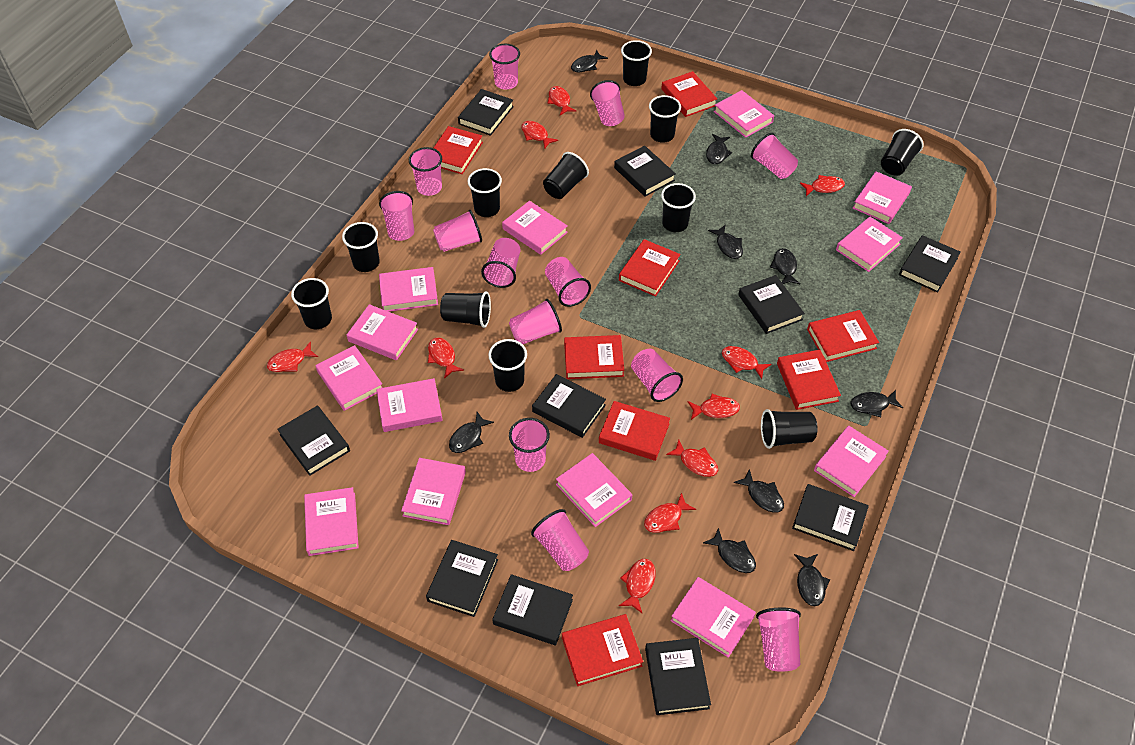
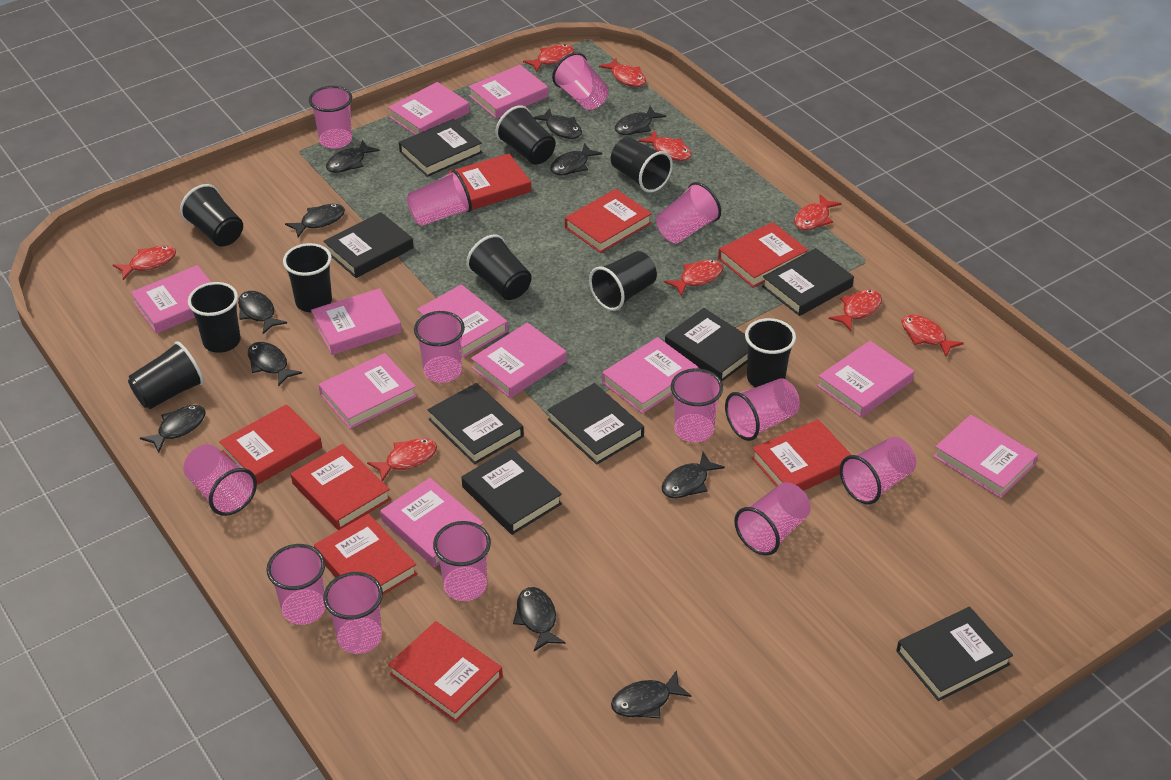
black book: [277,405,350,476] [426,540,498,617] [458,89,514,136] [492,574,573,645] [532,374,606,438] [614,146,676,197] [645,638,711,715] [738,275,805,334] [792,484,869,551] [899,235,961,293] = 10 -> [323,212,414,278] [399,119,482,177] [428,383,524,464] [462,447,562,535] [548,383,644,465] [665,308,748,381] [762,248,854,316] [896,607,1013,701] = 8
black cup: [291,278,332,329] [342,222,380,272] [440,291,491,328] [467,168,502,217] [488,339,527,392] [543,152,589,199] [621,40,652,86] [649,95,681,143] [661,183,696,232] [761,409,818,449] [881,129,924,176] = 11 -> [128,341,204,409] [180,184,243,247] [188,282,241,353] [283,243,332,312] [466,234,532,300] [496,105,556,165] [589,251,657,311] [611,137,673,193] [745,318,796,388] = 9
black fish: [449,412,494,453] [571,50,608,72] [703,528,756,573] [706,134,732,164] [708,224,743,259] [734,469,784,513] [770,248,800,284] [794,554,830,606] [850,390,903,417] = 9 -> [140,405,205,453] [238,291,287,334] [248,342,302,387] [285,204,345,237] [326,140,379,173] [513,587,566,651] [533,108,582,139] [550,143,602,175] [611,670,692,718] [615,106,666,135] [662,452,725,498] = 11
pink book: [304,487,359,556] [315,345,382,411] [347,304,418,360] [376,378,443,432] [379,267,438,312] [401,458,466,525] [502,201,568,255] [556,453,632,527] [671,577,756,658] [714,90,774,138] [814,426,889,497] [836,217,903,272] [853,171,912,224] = 13 -> [131,265,211,334] [311,288,402,355] [318,353,417,429] [380,478,483,567] [388,82,470,135] [417,284,508,357] [468,65,548,119] [471,323,567,398] [602,337,698,414] [817,341,914,417] [933,415,1038,498] = 11
red fish: [267,342,318,372] [428,337,464,379] [521,121,558,148] [547,86,576,115] [619,559,656,613] [644,493,696,533] [666,439,718,477] [688,394,740,420] [722,346,772,379] [800,175,845,196] = 10 -> [113,246,176,280] [367,438,437,482] [523,44,574,72] [599,58,646,87] [638,130,692,161] [664,260,723,296] [794,194,842,230] [829,289,882,331] [902,315,964,357] = 9

